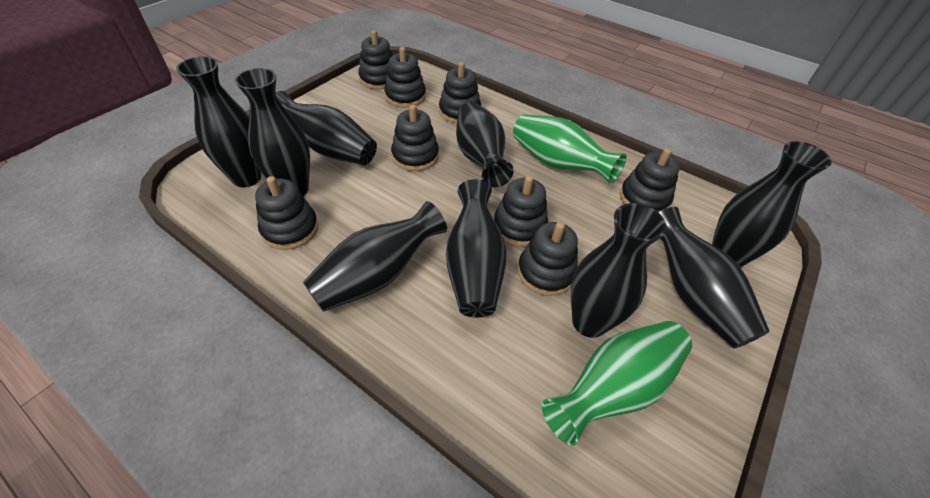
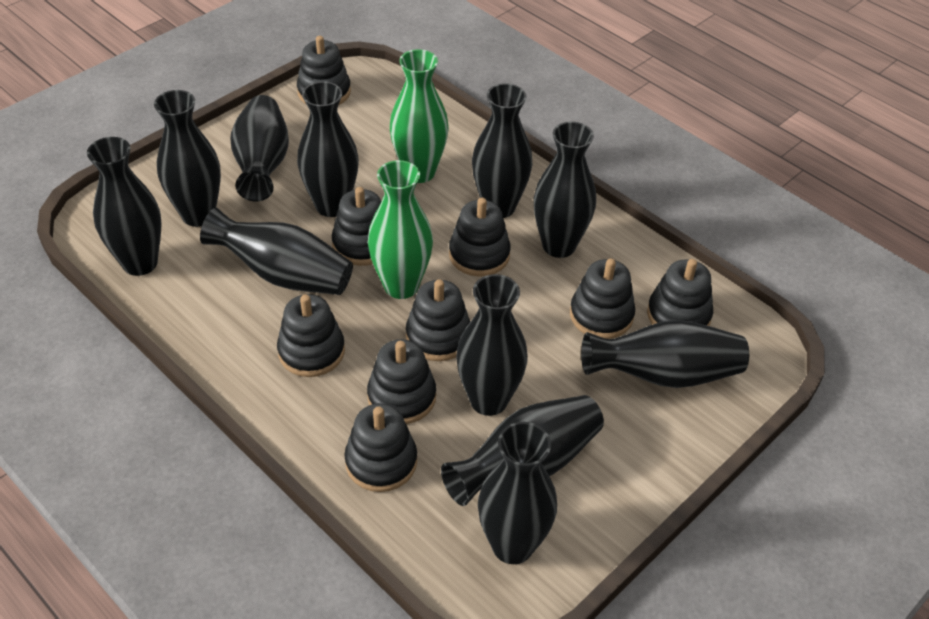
black stacking toy: [255,176,318,250] [359,30,393,89] [384,47,426,108] [391,105,439,171] [439,62,481,123] [494,175,548,247] [518,222,578,296] [620,148,680,213] = 8 -> [277,294,345,377] [297,36,351,105] [332,187,381,266] [344,403,417,492] [367,339,436,424] [406,279,470,361] [449,198,511,277] [570,258,635,339] [647,259,713,326] = 9
black vase: [176,56,261,187] [235,68,310,196] [276,91,377,165] [303,201,447,312] [446,179,507,318] [456,102,514,187] [571,203,667,338] [659,207,770,349] [712,141,831,267] = 9 -> [87,137,162,276] [154,90,221,227] [200,208,353,295] [230,95,289,202] [297,81,359,217] [441,395,604,506] [456,274,528,416] [472,83,532,218] [478,422,557,564] [533,121,596,258] [581,320,749,388] = 11

